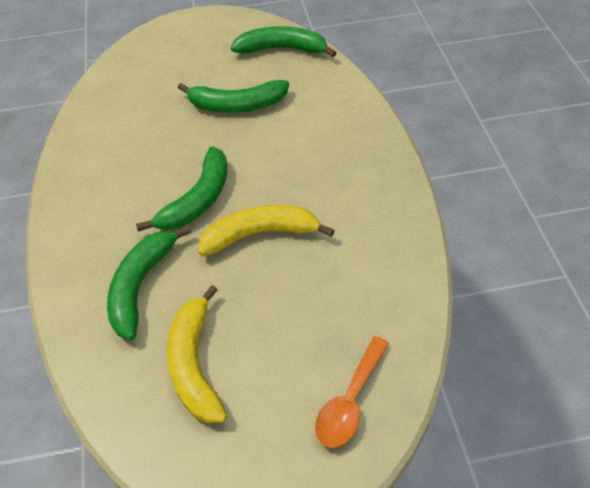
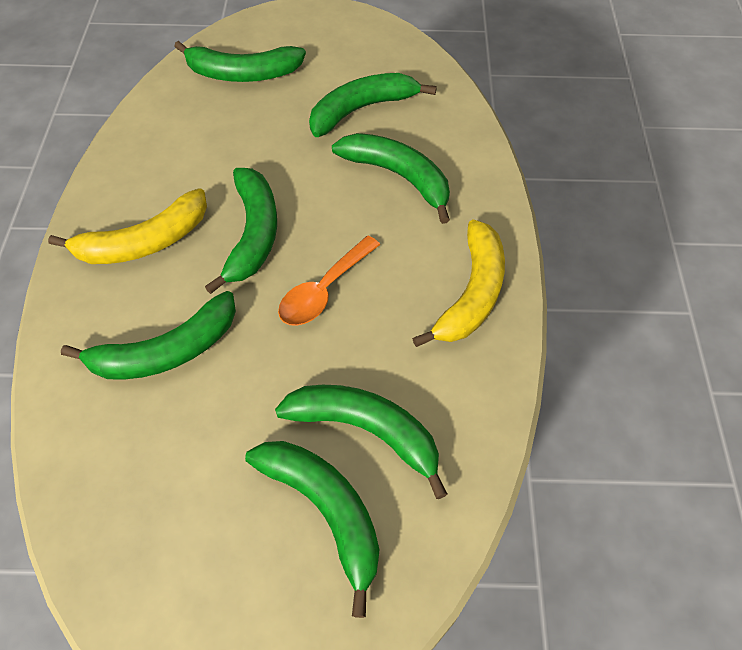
green banana: [107,225,191,340] [136,147,227,232] [178,80,289,113] [231,26,337,57] = 4 -> [61,291,236,380] [174,41,306,82] [205,168,277,294] [245,441,379,618] [275,385,447,499] [309,73,437,137] [332,133,450,224] = 7

